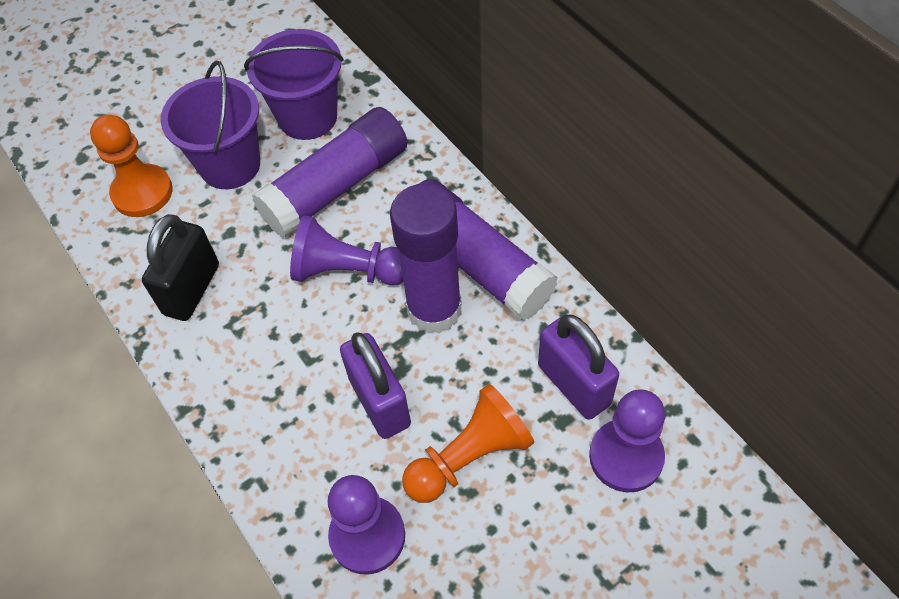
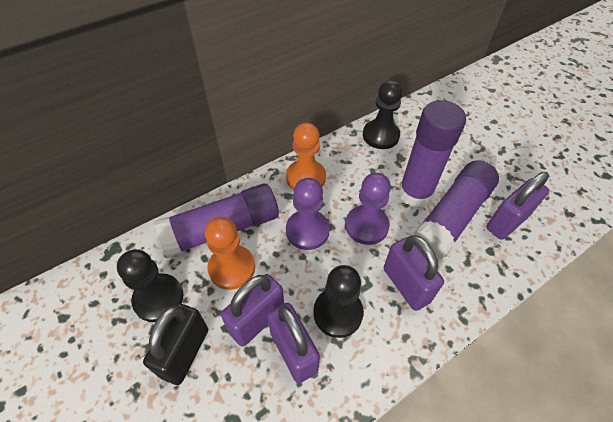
black pawn: none = 0 -> [117,249,183,322] [313,265,364,338] [363,80,403,149] = 3
purple bucket: [161,60,260,189] [244,29,344,140] = 2 -> none = 0
purple padlock: [340,332,411,439] [538,315,619,420] = 2 -> [221,274,284,347] [267,303,320,383] [384,235,444,311] [486,172,549,240] = 4
purple pawn: [290,215,403,285] [328,475,405,574] [589,389,665,492] = 3 -> [286,178,330,250] [345,173,391,245] = 2

